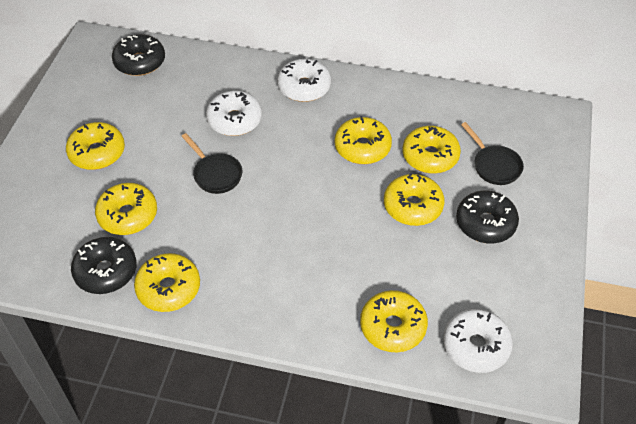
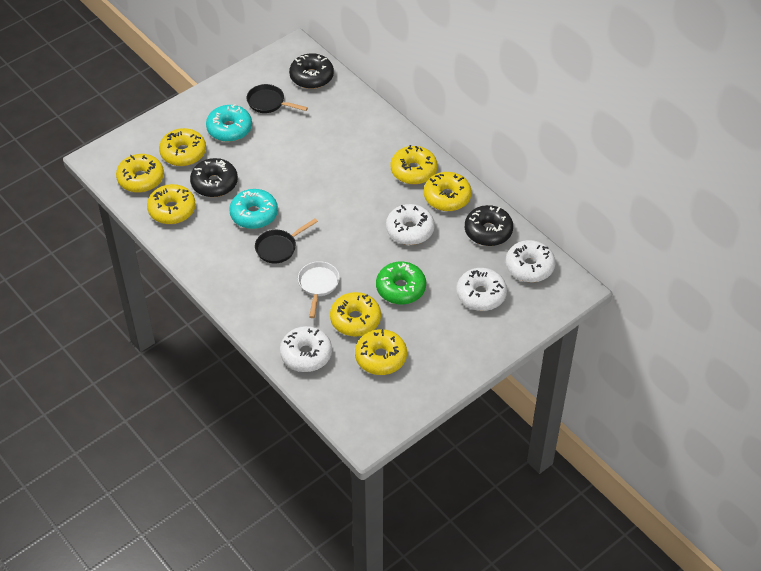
green donut: none = 0 -> [376,262,426,304] = 1
turquoise donut: none = 0 -> [206,104,252,142] [229,189,278,229] = 2
white donut: [206,91,262,136] [277,59,331,102] [443,309,513,373] = 3 -> [280,326,332,372] [386,204,435,245] [456,268,507,311] [506,240,555,282] = 4
white pan: none = 0 -> [298,261,340,318] = 1

